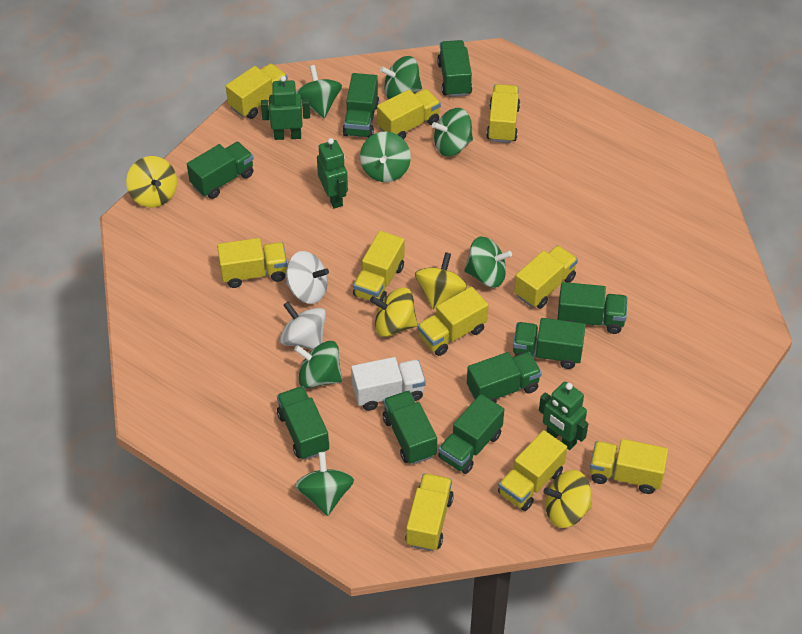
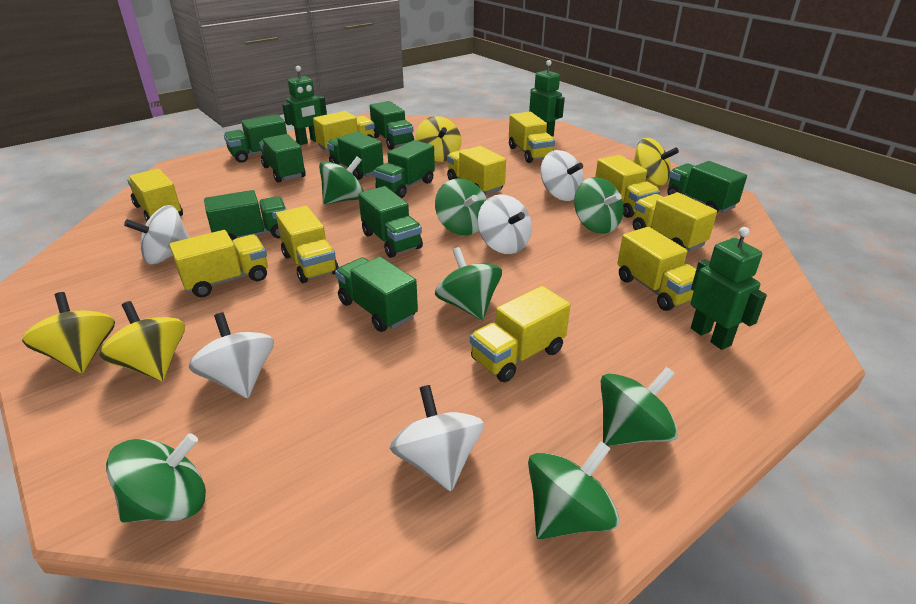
white spinning top: [280,302,326,350] [286,251,329,304] = 2 -> [124,205,190,265] [189,313,274,398] [390,385,484,491] [478,194,532,254] [540,150,584,201] = 5
white truck: [351,357,426,411] = 1 -> none = 0

